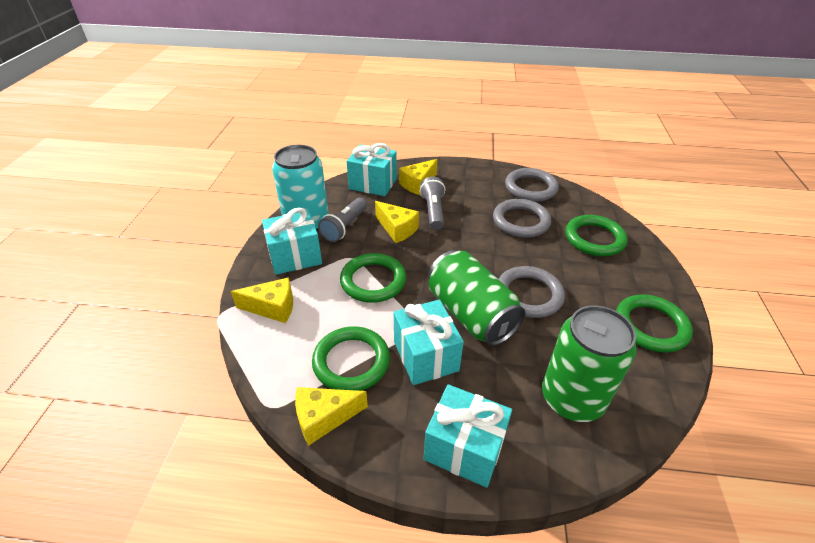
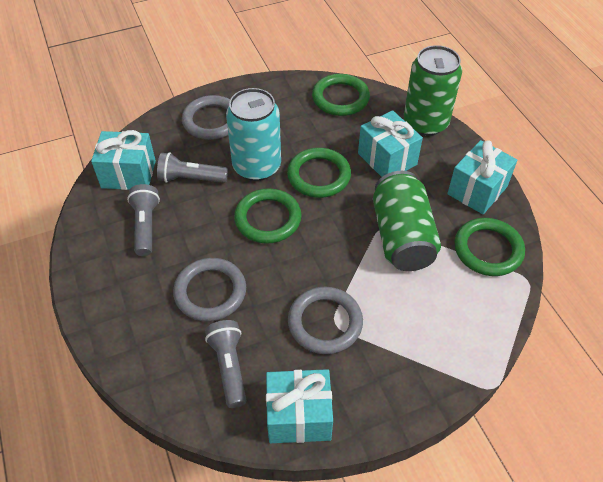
grey flashlight: [318,198,367,242] [420,176,445,230] = 2 -> [127,184,160,256] [157,152,228,183] [205,320,246,408] = 3
yellow cheese: [231,277,293,323] [295,387,368,446] [375,201,419,243] [399,159,438,195] = 4 -> none = 0

